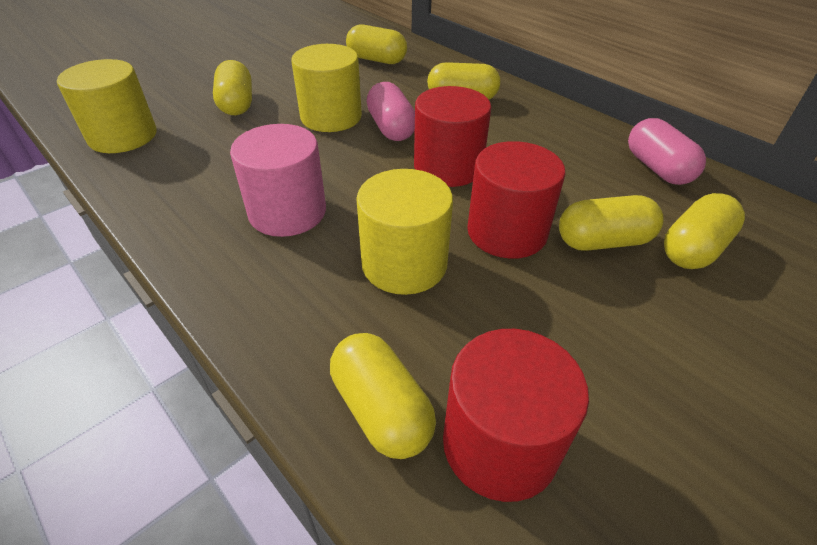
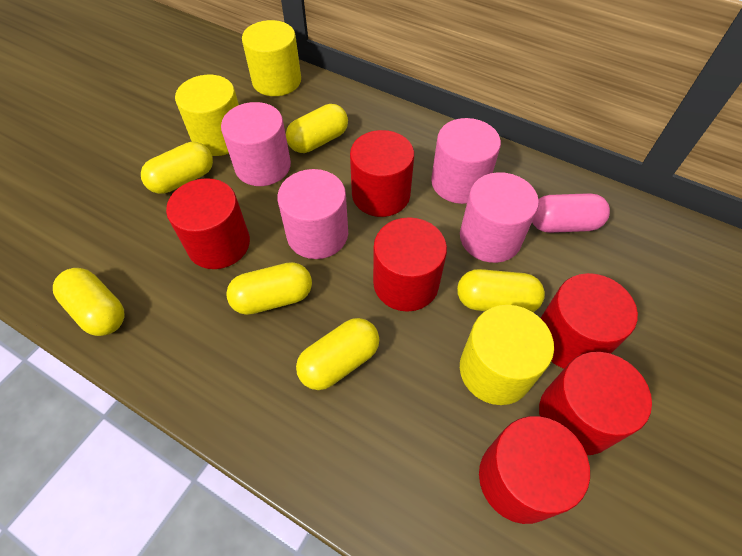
pink capsule: [367,82,415,141] [628,118,706,185] = 2 -> [532,193,610,233] = 1
pink cylinder: [230,124,326,237] = 1 -> [221,102,291,186] [277,169,348,259] [431,118,501,204] [460,172,539,263] = 4
red cylinder: [414,86,491,187] [443,329,589,502] [467,141,565,259] = 3 -> [166,178,250,269] [350,130,414,217] [373,217,447,312] [479,416,590,524] [539,352,652,455] [541,273,638,369] = 6

